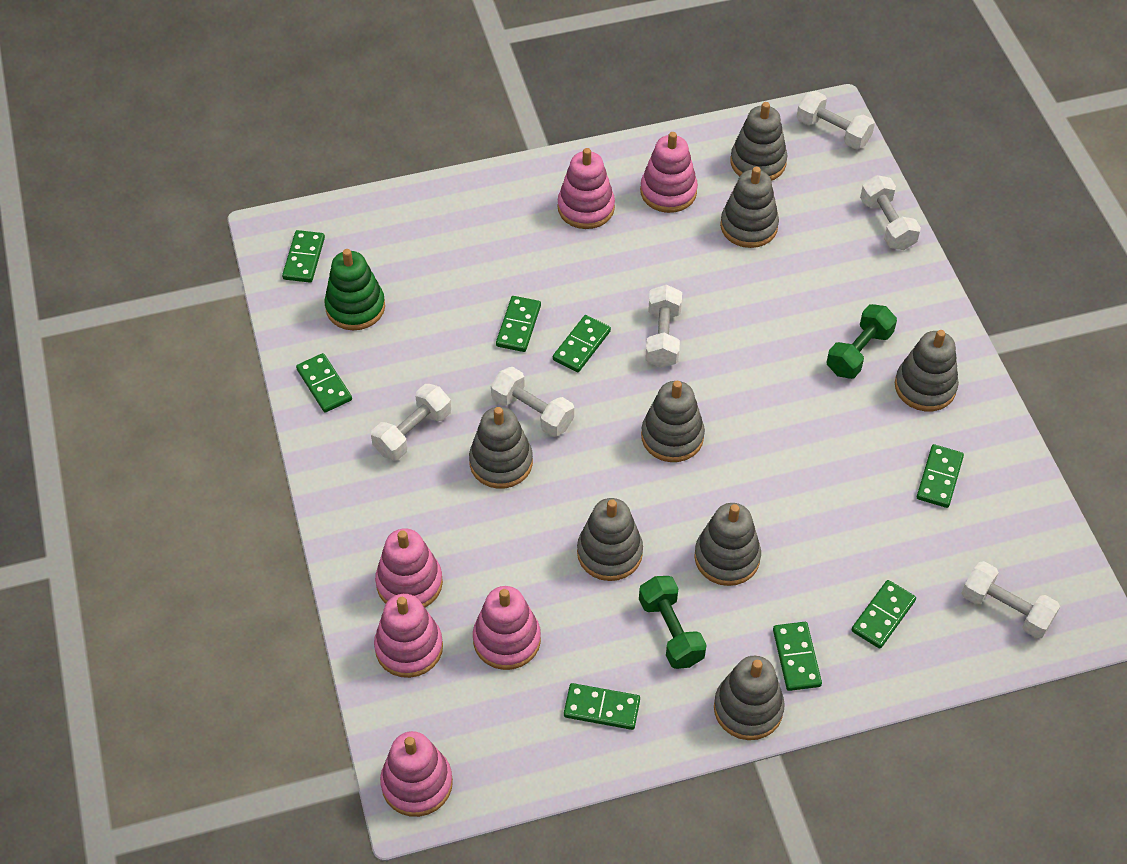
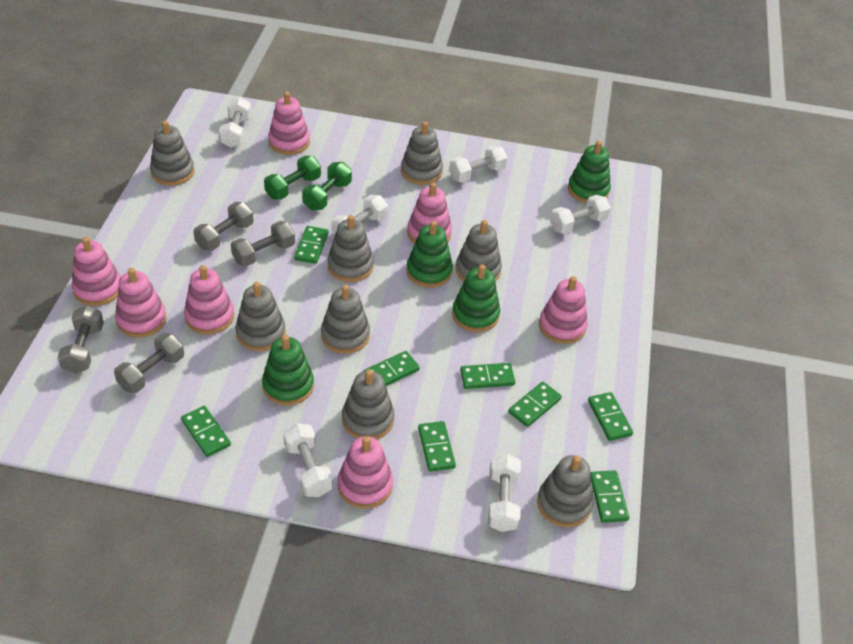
green stacking toy: [324,249,385,330] = 1 -> [262,335,314,405] [406,221,453,288] [452,264,500,332] [568,141,611,203] = 4
grey dumbbell: none = 0 -> [58,306,104,374] [114,333,184,393] [193,202,254,251] [231,221,295,267] = 4
pink stacking toy: [374,594,443,678] [375,528,443,607] [380,731,453,817] [473,586,541,670] [558,148,615,229] [640,132,698,213] = 6 -> [72,237,121,306] [115,268,167,338] [184,265,234,334] [268,92,310,155] [338,436,393,509] [407,183,452,244] [539,276,588,344] = 7

